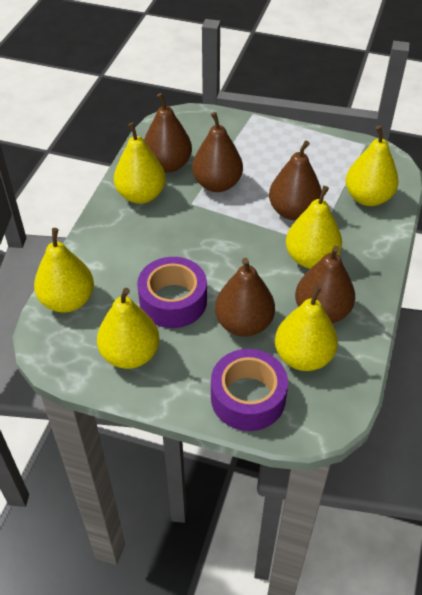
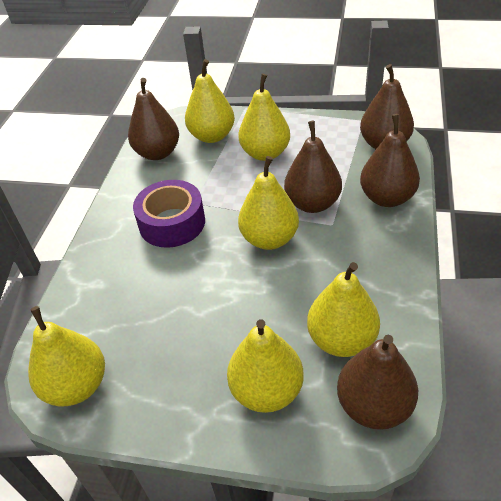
purple tape: [137,257,207,328] [211,349,288,431] = 2 -> [133,180,205,248] = 1

